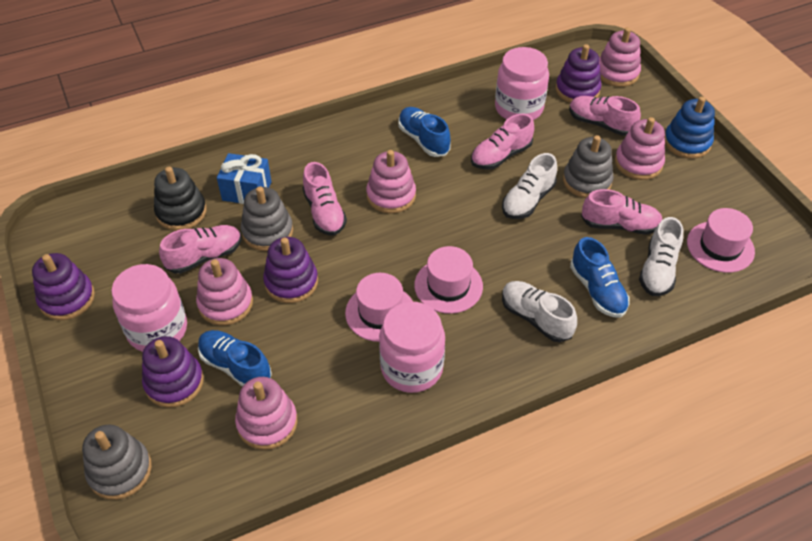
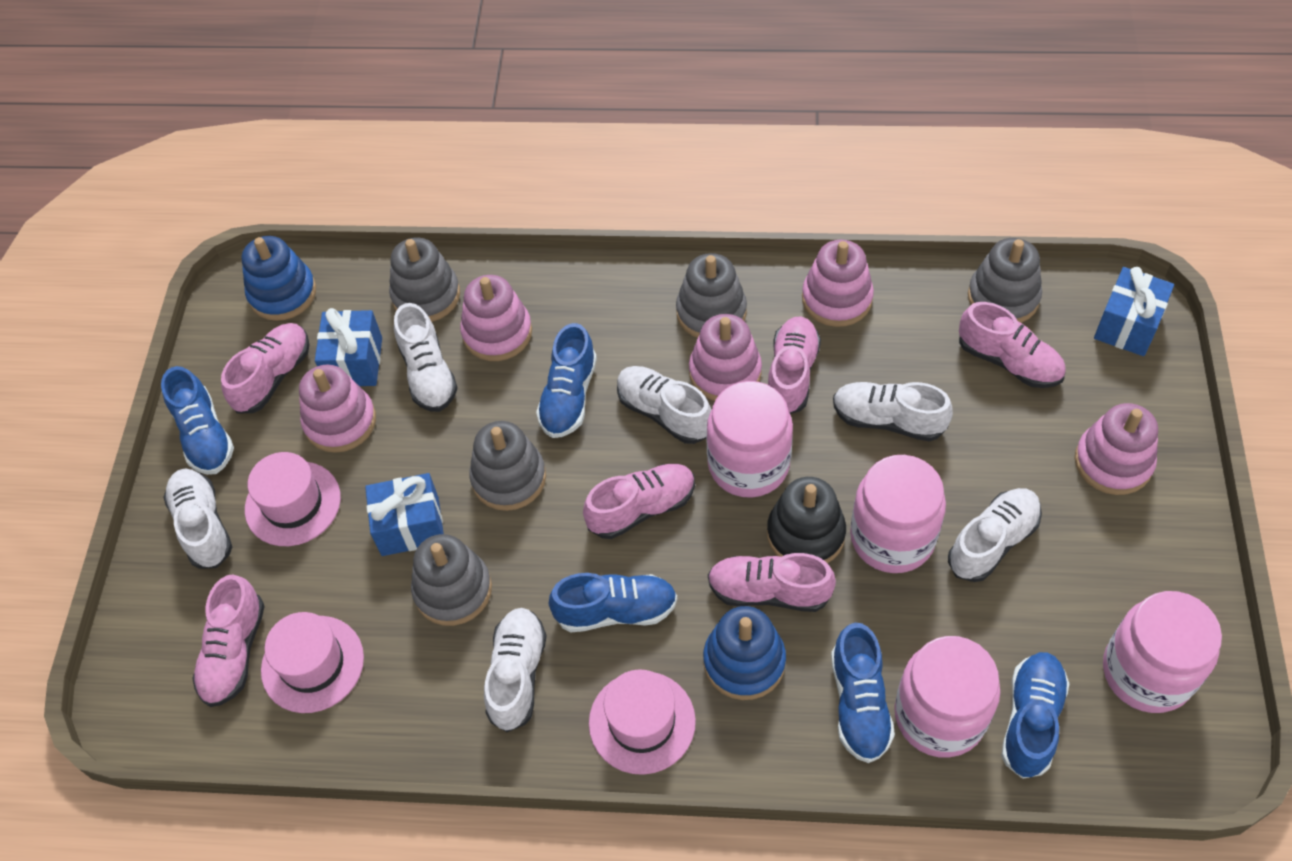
blue gift: [217,153,272,204] = 1 -> [315,308,382,386] [365,473,444,556] [1094,267,1174,356] = 3
blue shoe: [198,330,272,387] [398,107,451,157] [570,237,630,317] = 3 -> [161,366,234,475] [536,323,597,438] [548,573,677,632] [831,623,895,763] [1001,652,1069,779] = 5
blue stacking toy: [664,97,715,159] = 1 -> [241,236,316,321] [703,606,786,700] = 2
grey stacking toy: [82,424,152,500] [241,186,293,251] [563,135,614,198] = 3 -> [389,238,460,322] [411,534,492,626] [469,421,546,511] [676,253,747,338] [968,238,1042,323] = 5
pink jar: [111,264,187,352] [379,302,445,393] [495,47,549,120] = 3 -> [707,381,793,498] [850,455,946,573] [894,636,1000,758] [1103,591,1222,713] = 4
pink shoe: [159,225,242,274] [302,162,347,236] [471,113,534,169] [569,96,641,136] [581,189,662,235] = 5 -> [192,574,265,707] [221,323,309,414] [583,464,695,539] [708,553,836,612] [768,316,821,414] [959,302,1066,388] = 6
purple stacking toy: [32,253,95,320] [142,336,204,408] [263,237,318,303] [556,44,601,103] = 4 -> none = 0
white shoe: [502,153,557,219] [502,281,577,342] [639,217,683,296] = 3 -> [163,468,232,569] [394,303,458,412] [484,608,547,732] [617,366,711,444] [833,382,953,441] [948,488,1042,582] = 6

